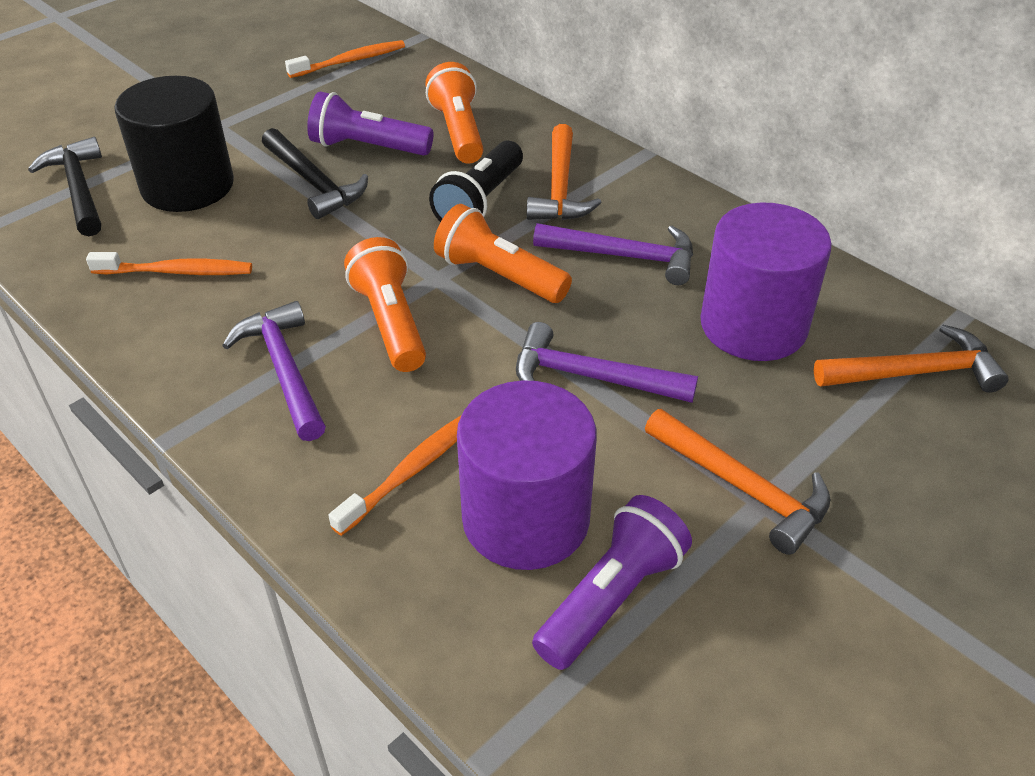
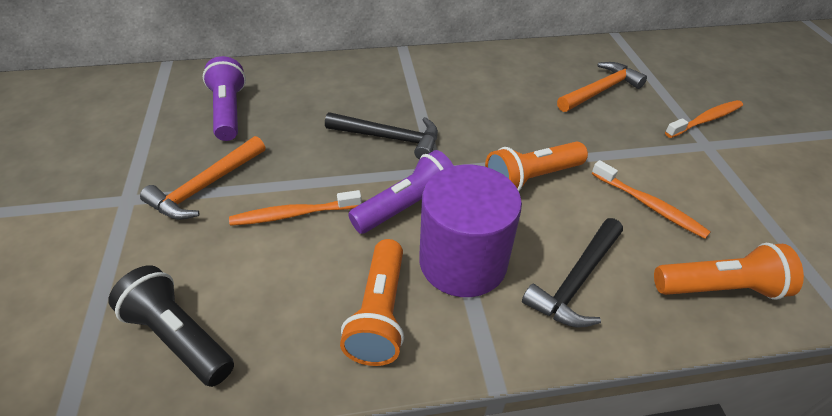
black cylinder: [114,76,234,212] = 1 -> none = 0
orange hammer: [527,124,602,220] [645,409,831,555] [814,325,1008,393] = 3 -> [140,136,265,220] [557,62,647,112] = 2
purple cylinder: [457,380,597,570] [700,203,832,361] = 2 -> [419,164,522,297] = 1
purple hammer: [222,301,326,441] [516,322,698,403] [533,223,693,285] = 3 -> none = 0

